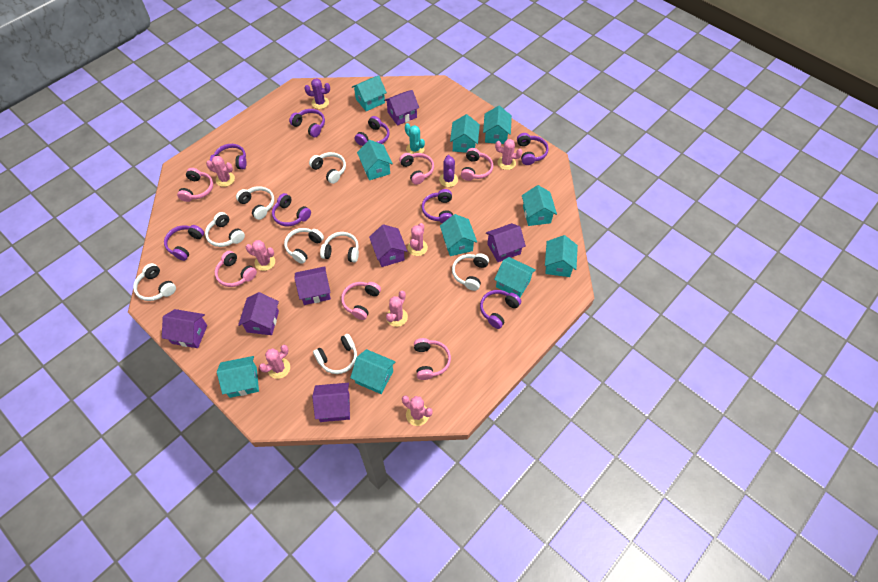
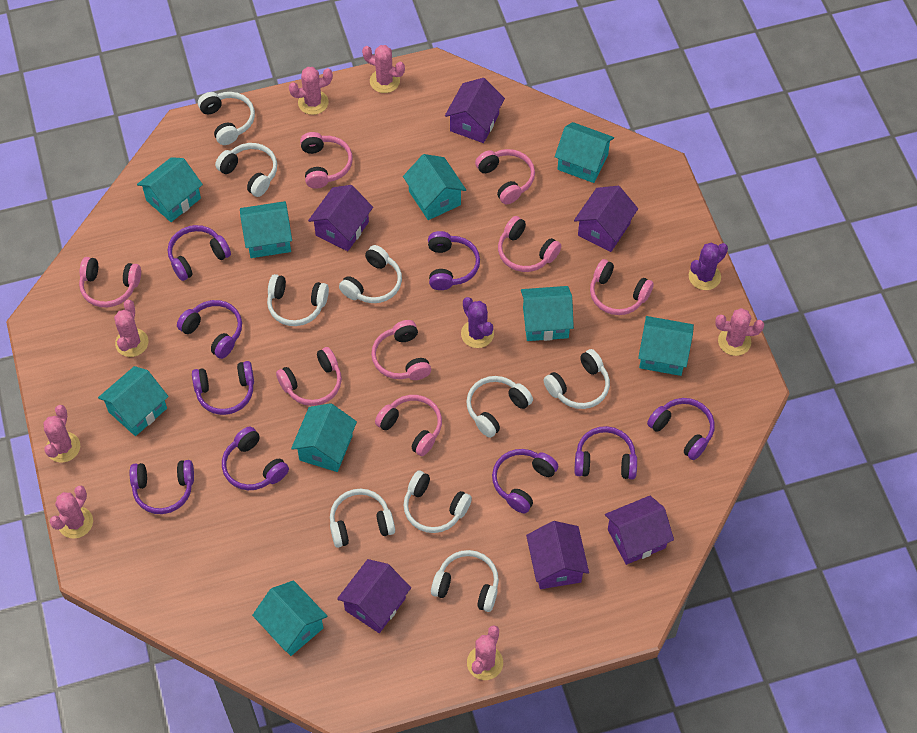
pink headphones: [177,168,213,202] [215,251,257,287] [341,282,381,320] [399,153,434,185] [414,338,451,380] [461,148,493,181] = 6 -> [79,257,141,307] [276,347,342,406] [300,132,353,189] [371,320,431,380] [375,395,442,456] [475,149,535,204] [498,216,561,272] [590,259,654,315] = 8
purple headphones: [164,225,204,261] [210,144,247,169] [272,193,311,226] [289,109,325,137] [355,116,390,146] [422,189,453,223] [480,290,521,329] [517,133,549,165] = 8 -> [130,460,194,514] [168,225,231,281] [177,300,242,359] [192,361,254,415] [222,426,289,490] [428,231,480,290] [492,449,558,513] [575,426,637,479] [647,398,715,460] = 9
purple house: [162,309,207,348] [238,292,279,335] [294,266,331,305] [312,383,350,422] [369,224,407,267] [384,90,419,126] [486,223,526,262] = 7 -> [308,185,373,251] [337,559,411,633] [445,78,505,143] [526,521,589,589] [574,186,638,252] [605,496,674,565] = 6
turquoise cactus: [405,123,425,154] = 1 -> none = 0
turquoise house: [217,356,259,398] [350,349,396,394] [352,75,387,111] [357,140,393,180] [440,214,477,256] [450,114,480,153] [483,106,512,144] [494,257,536,297] [522,185,557,226] [545,235,578,277] = 10 -> [98,366,169,436] [137,157,203,222] [240,201,292,258] [252,580,327,656] [291,403,357,472] [403,154,466,220] [521,286,574,341] [555,122,614,183] [638,316,694,376] = 9
white headphones: [133,263,176,301] [205,212,245,247] [236,186,274,220] [284,228,324,264] [309,152,346,184] [313,334,357,374] [320,232,359,263] [452,253,489,291] = 8 -> [198,92,255,145] [215,143,277,197] [267,274,329,326] [330,489,395,548] [339,245,402,303] [403,471,472,533] [431,550,499,612] [466,376,533,438] [544,349,610,409] = 9

